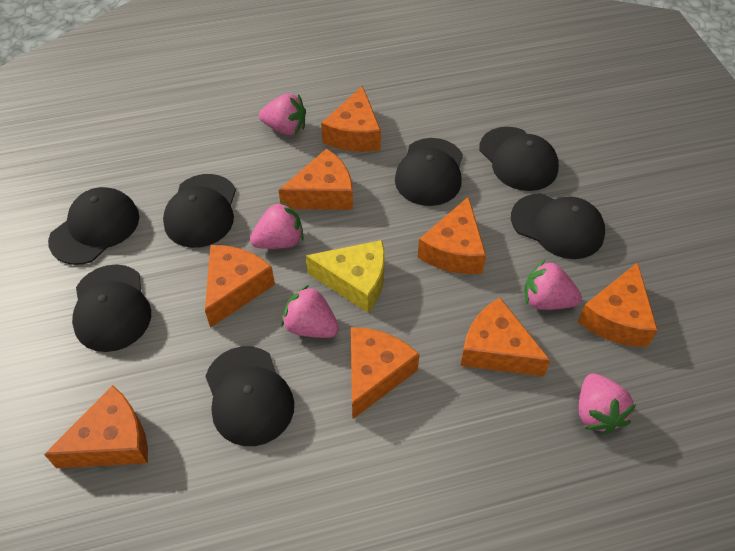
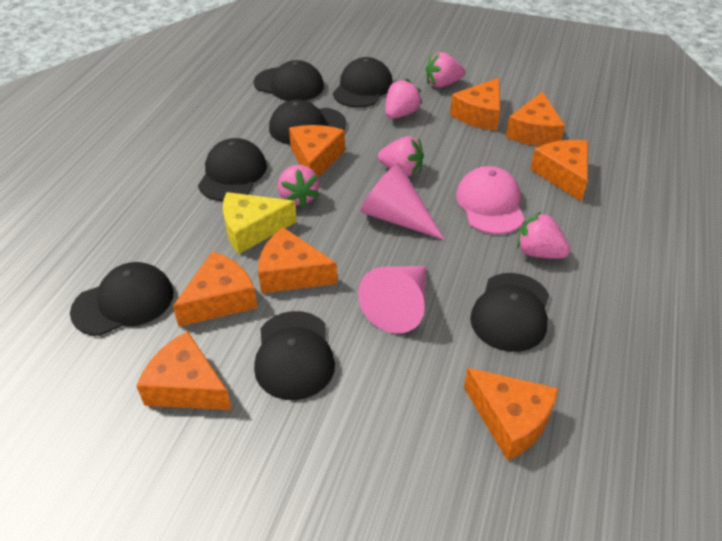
pink cap: none = 0 -> [456,166,525,234] = 1
pink cone: none = 0 -> [358,266,426,334] [360,163,445,240] = 2

